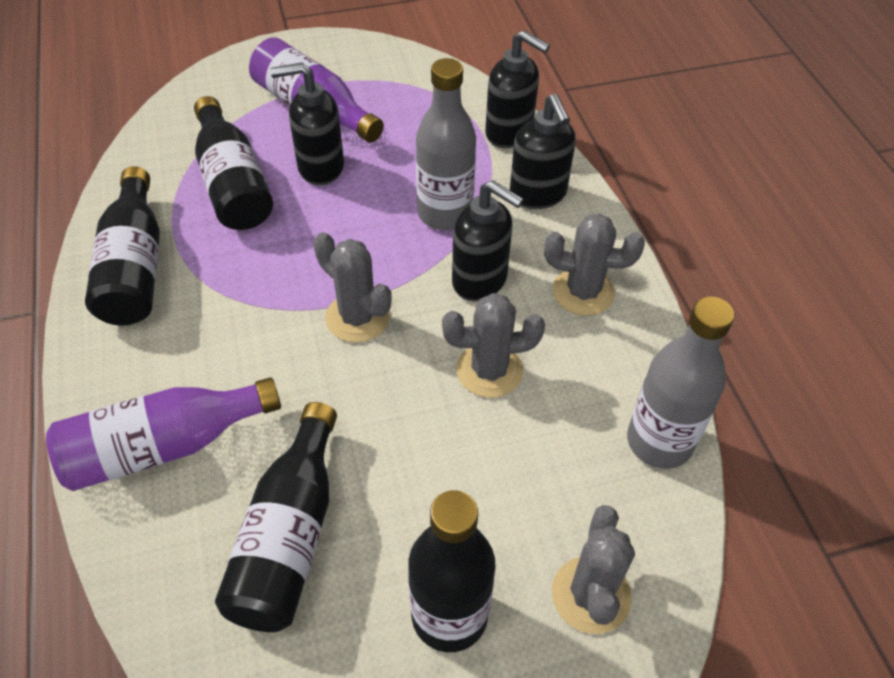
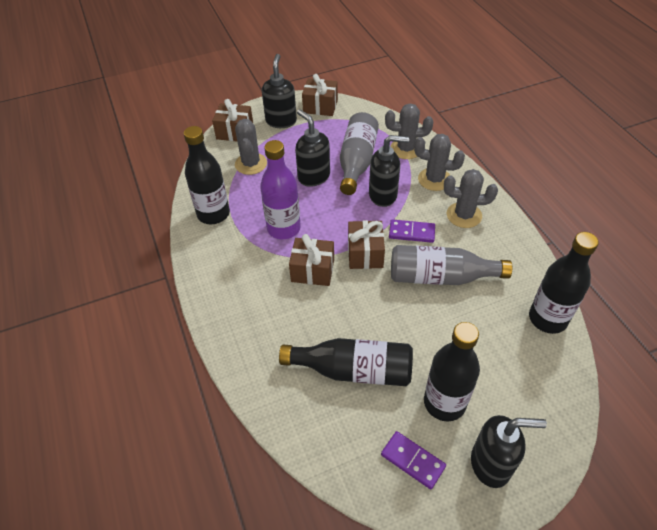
brown gift: none = 0 -> [212,99,253,141] [289,234,334,286] [302,74,338,116] [348,220,385,269] = 4
purple bottle: [46,377,281,491] [249,37,384,142] = 2 -> [260,140,301,239] = 1
purple domino: none = 0 -> [381,431,446,489] [389,219,435,243] = 2

